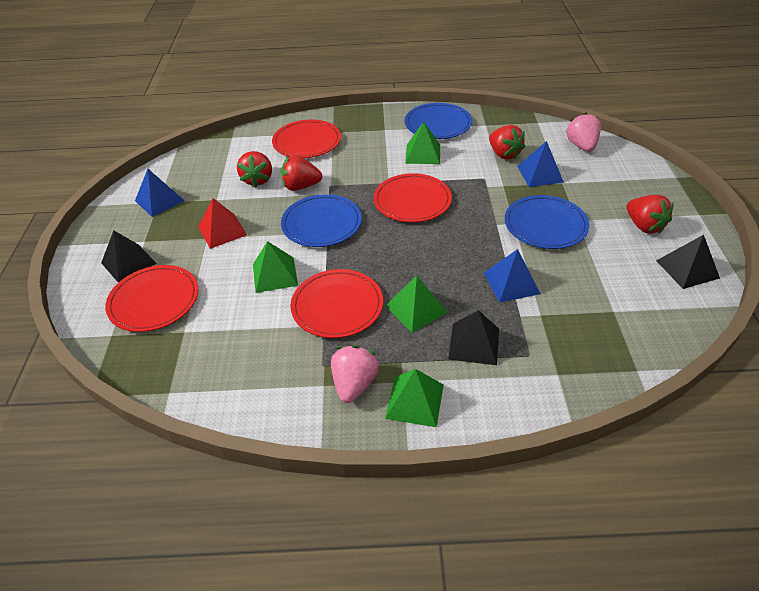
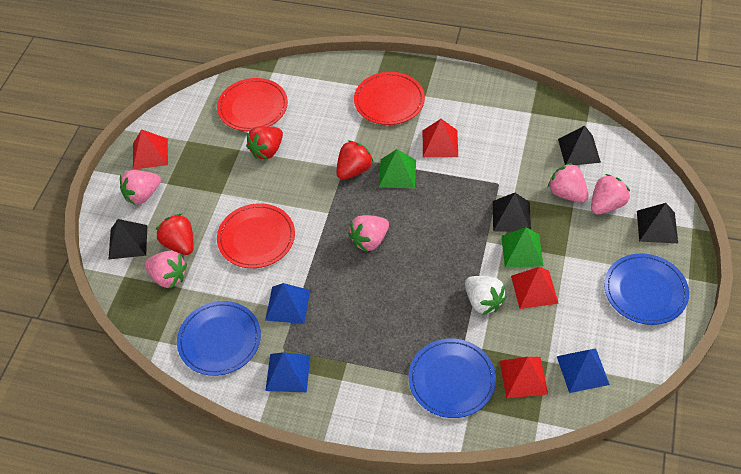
black pyramid: [101,230,157,283] [448,310,499,365] [656,235,720,289] = 3 -> [108,219,147,260] [493,193,531,232] [558,126,601,165] [637,203,678,243] = 4
green pyramid: [253,241,298,293] [385,369,444,427] [386,275,448,333] [405,122,440,164] = 4 -> [379,149,416,188] [501,227,543,267] = 2
pink strawberry: [331,345,379,403] [566,112,601,152] = 2 -> [120,170,161,205] [144,251,187,289] [348,215,389,252] [548,163,589,203] [591,174,630,214] = 5
red plate: [105,265,198,332] [272,120,341,158] [291,269,383,338] [374,173,452,222] = 4 -> [217,78,288,131] [217,203,295,268] [354,72,425,125] = 3
red pyramid: [198,198,247,249] = 1 -> [133,129,168,170] [423,119,458,157] [500,357,548,398] [511,267,559,309] = 4
red strawberry: [237,151,272,187] [281,155,322,191] [489,125,525,160] [626,195,674,234] = 4 -> [156,214,194,255] [246,126,283,159] [336,140,374,180] = 3
white strawberry: none = 0 -> [465,276,507,315] = 1

